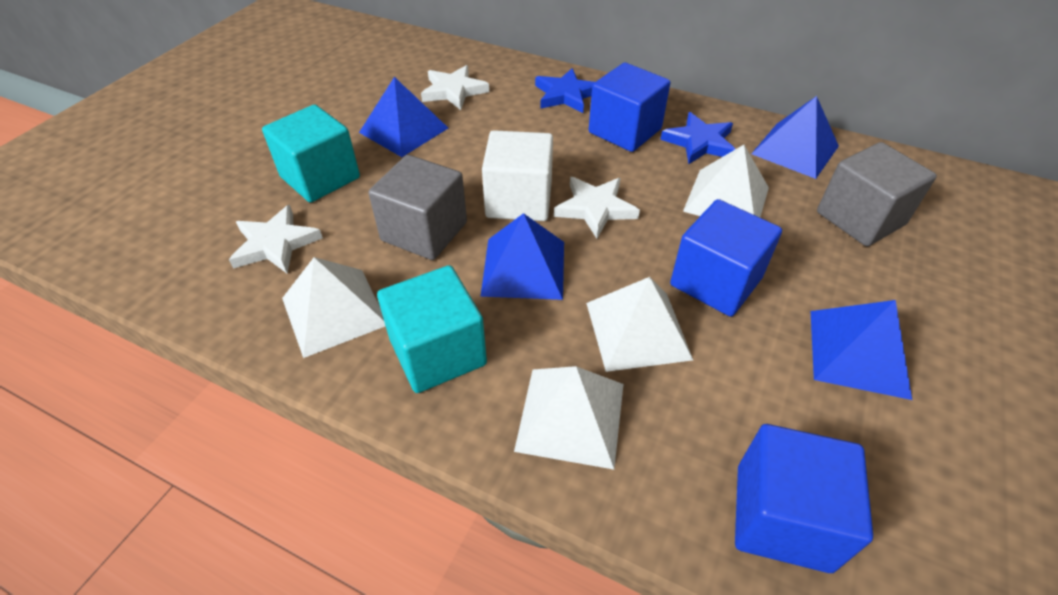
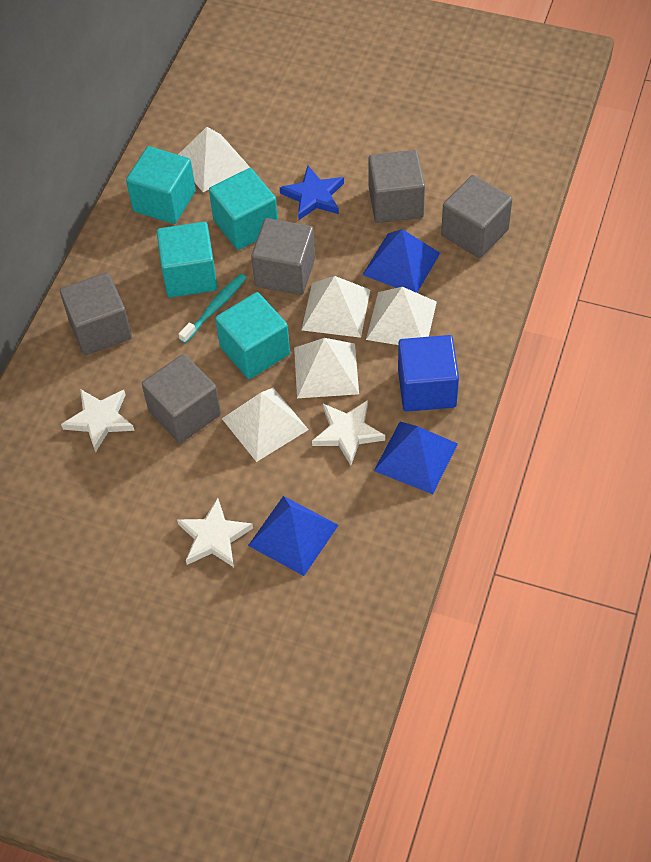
blue cube: [589,63,670,152] [670,199,782,317] [735,424,873,573] = 3 -> [398,335,459,412] = 1
blue pyramid: [359,77,448,157] [480,213,564,300] [752,96,839,179] [811,300,912,400] = 4 -> [248,496,339,576] [363,229,440,293] [374,422,458,494] = 3
blue star: [535,68,594,113] [660,112,735,164] = 2 -> [280,166,344,220] = 1
grey cube: [368,155,467,260] [817,142,937,247] = 2 -> [60,272,132,355] [142,354,221,443] [251,218,315,295] [368,150,425,223] [441,175,512,258] = 5
turquoise cube: [262,104,360,203] [377,265,487,393] = 2 -> [126,146,196,224] [156,222,218,298] [209,168,278,250] [215,292,290,379] = 4
turquoise toothbrush: none = 0 -> [179,274,247,343] = 1
white cube: [482,130,553,221] = 1 -> none = 0
white pyramid: [282,257,385,358] [514,366,624,470] [586,277,693,372] [683,145,769,217] = 4 -> [178,127,250,192] [222,388,309,462] [294,338,359,398] [302,276,370,338] [366,287,437,345] = 5

